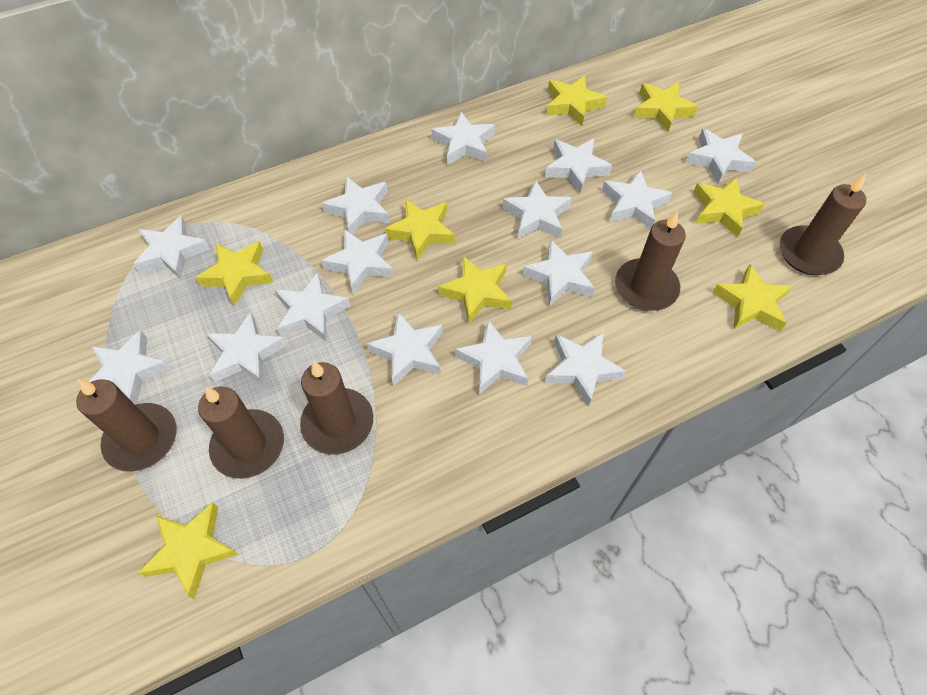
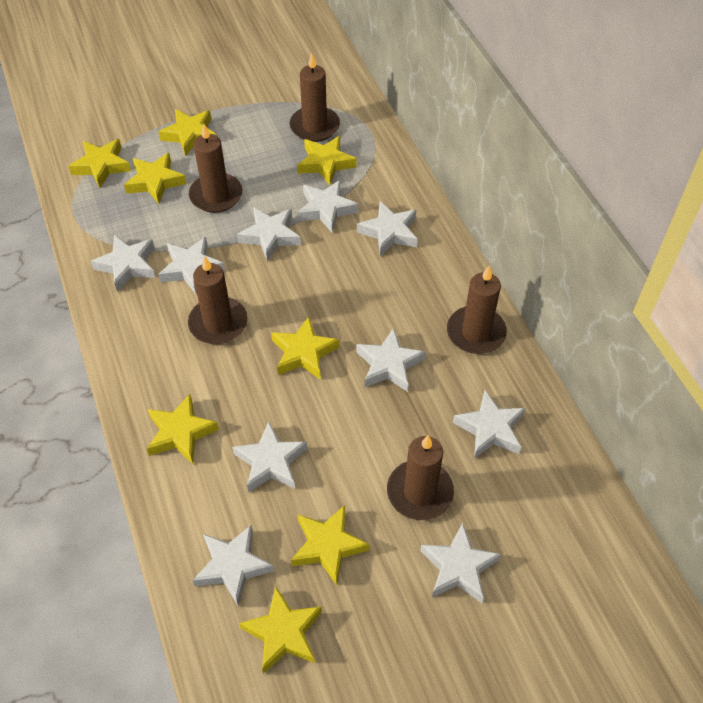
white star: [89,330,171,405] [133,215,210,280] [206,312,287,384] [275,272,350,341] [321,229,394,294] [322,176,390,234] [367,312,443,386] [431,112,495,165] [455,320,532,394] [502,180,572,239] [523,239,595,306] [545,138,612,194] [545,332,627,407] [602,170,672,229] [685,128,756,184] = 15 -> [91,234,155,292] [158,237,225,294] [192,525,274,606] [232,421,307,492] [237,207,301,261] [297,180,359,233] [356,328,426,392] [357,201,418,256] [420,523,501,603] [453,390,526,459] = 10

